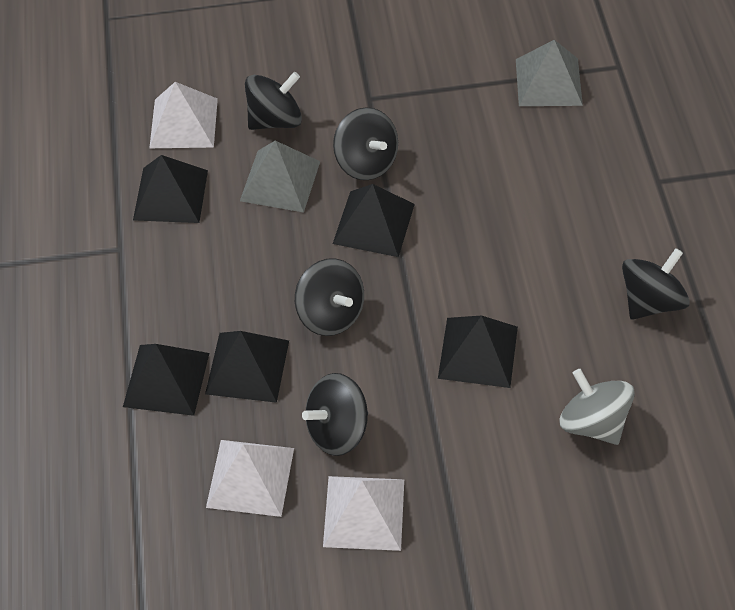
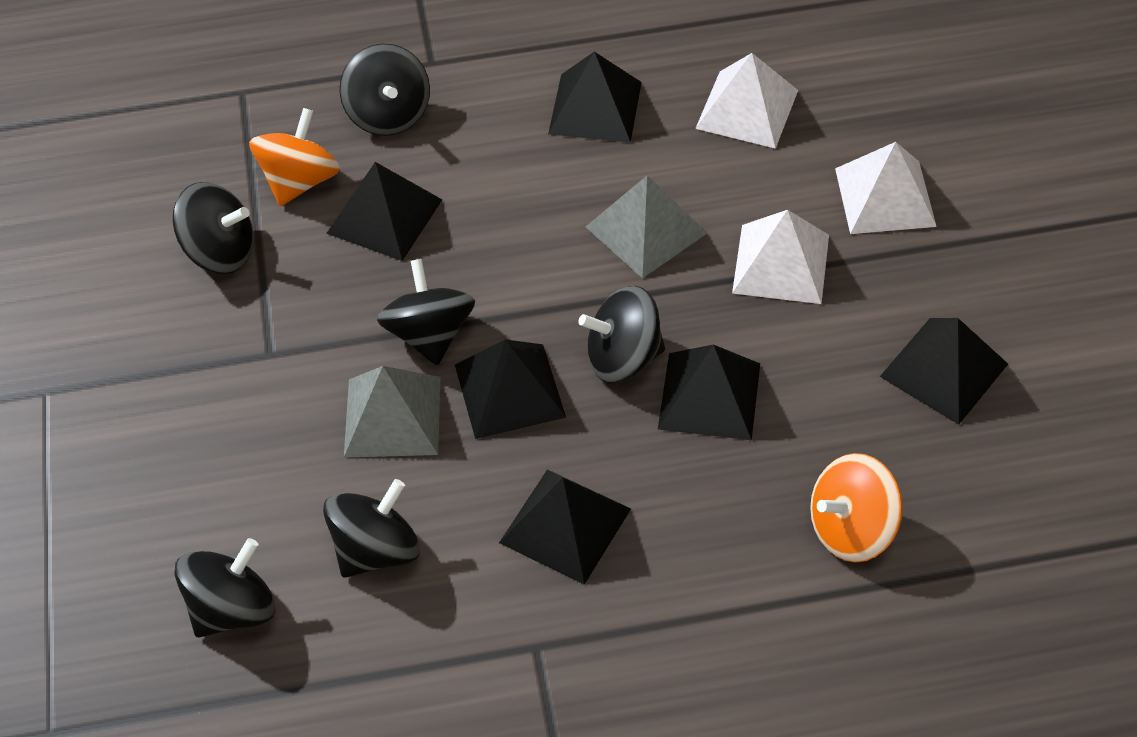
black pyramid: [123,344,209,416] [133,155,208,223] [205,331,289,403] [333,184,415,257] [438,315,518,388] = 5 -> [326,162,442,261] [455,339,566,439] [499,469,631,585] [548,52,642,143] [658,345,760,440] [880,318,1008,425] = 6
black spinning top: [245,72,302,130] [295,258,364,336] [302,373,368,456] [333,107,398,180] [622,248,690,320] = 5 -> [173,182,254,274] [174,538,275,637] [323,479,420,578] [340,44,430,136] [377,259,475,365] [579,286,665,383] = 6
grey spinning top: [560,369,635,445] = 1 -> none = 0
orange spinning top: none = 0 -> [249,108,340,206] [810,453,903,562] = 2

